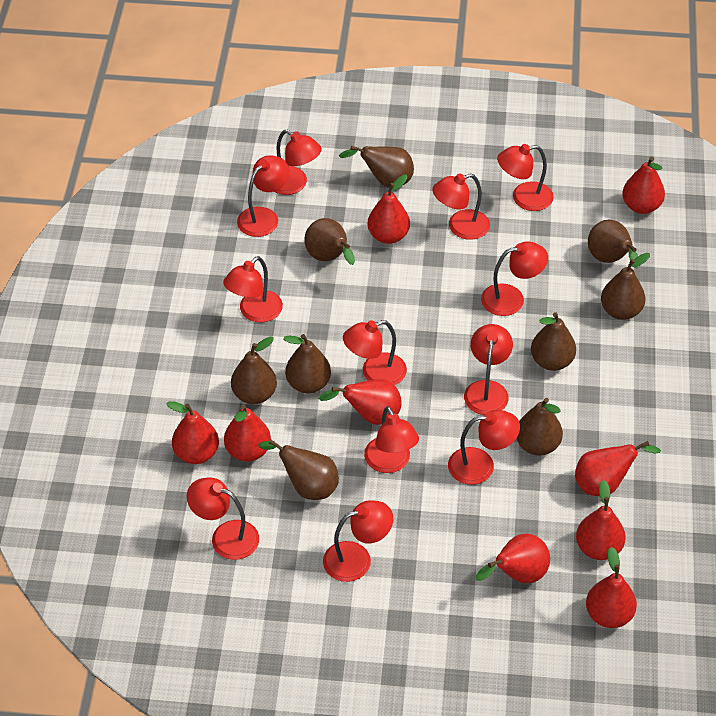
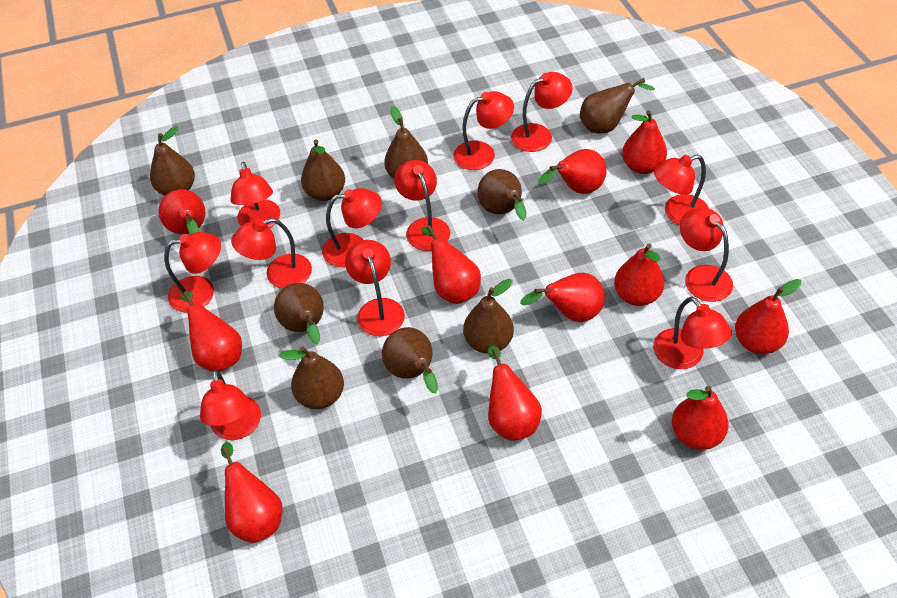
red pear: [166,401,219,464] [224,404,271,462] [319,379,402,425] [367,175,410,244] [476,533,550,583] [575,441,661,496] [576,480,626,560] [586,547,637,628] [622,157,665,214] = 9 -> [158,189,205,234] [181,291,242,372] [221,442,283,543] [421,225,481,304] [488,346,542,441] [520,273,605,322] [538,149,607,194] [614,244,664,306] [622,110,667,174] [672,386,729,450] [735,279,801,354] = 11

